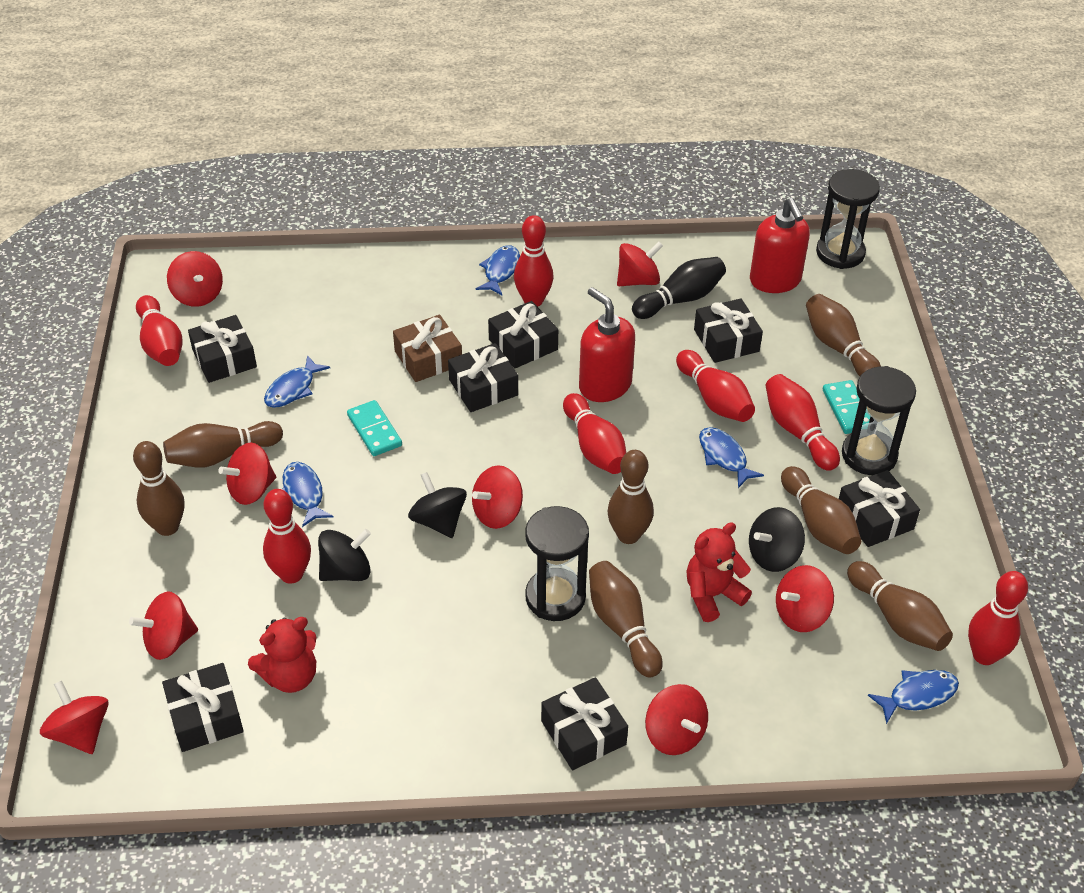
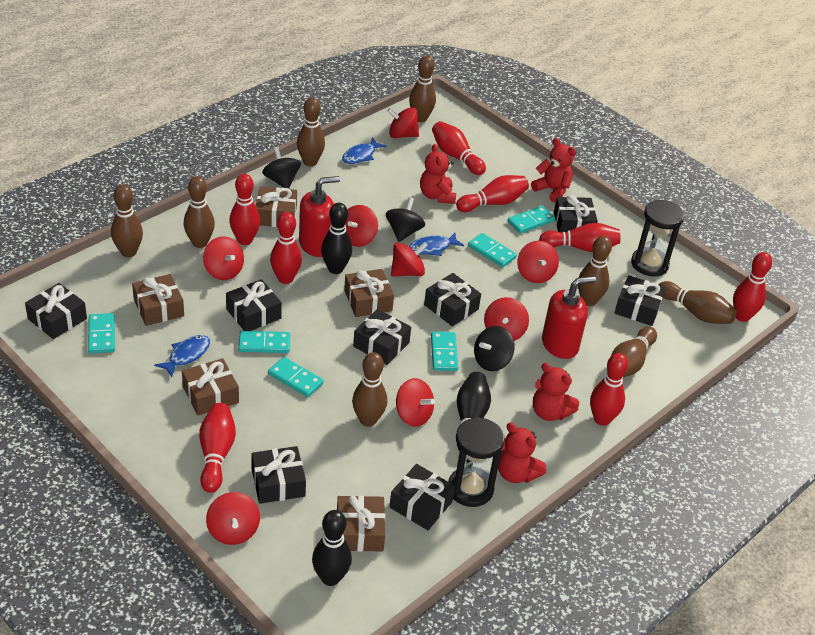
black bowling pin: [632,257,726,319] = 1 -> [312,510,352,586] [321,203,352,274] [457,372,491,451] = 3
black gift: [162,663,244,752] [188,315,257,383] [448,343,518,412] [488,301,558,369] [541,677,628,770] [694,298,763,363] [839,470,920,547] = 7 -> [25,283,87,339] [226,279,282,331] [251,446,306,504] [353,309,411,365] [389,464,455,530] [424,273,481,326] [554,195,598,232] [614,275,666,326] = 8
black hourglass: [525,506,589,621] [816,169,880,269] [842,366,916,475] = 3 -> [448,417,504,507] [631,200,684,277] = 2
blue fish: [264,355,330,408] [282,462,333,527] [476,245,520,295] [699,427,764,488] [868,670,959,724] = 5 -> [154,335,210,377] [342,137,387,164] [409,233,464,256] = 3
brown bowling pin: [133,441,184,536] [163,421,283,467] [589,561,663,678] [607,450,654,544] [781,466,861,554] [806,294,881,376] [847,561,953,651] = 7 -> [111,185,143,257] [184,176,215,248] [297,98,325,166] [352,352,387,427] [409,56,436,122] [578,236,612,306] [611,327,657,377] [659,281,737,324] = 8
brown gift: [393,315,462,382] = 1 -> [132,274,184,326] [182,358,239,415] [256,186,297,227] [337,496,385,552] [344,269,394,317] = 5
red bowling pin: [136,295,183,366] [263,489,311,584] [514,215,553,307] [563,393,626,474] [676,350,755,422] [765,374,840,471] [968,571,1028,665] = 7 -> [199,403,236,493] [229,174,260,245] [270,212,302,284] [432,121,486,175] [456,175,529,212] [539,223,620,252] [590,353,628,426] [733,252,772,322] = 8
red teddy bear: [248,617,317,693] [686,522,752,622] = 2 -> [420,144,456,204] [498,423,546,483] [531,138,576,203] [533,363,579,421] = 4
turquoise domino: [347,400,402,456] [823,380,870,434] = 2 -> [88,313,115,353] [238,331,290,353] [268,357,323,397] [431,331,458,371] [468,233,517,267] [508,206,555,234] = 6

